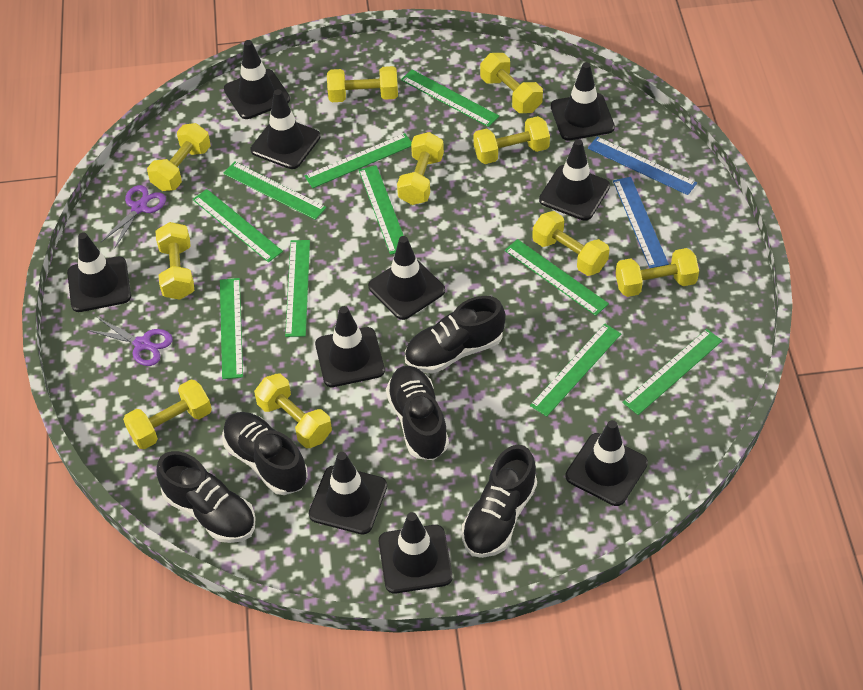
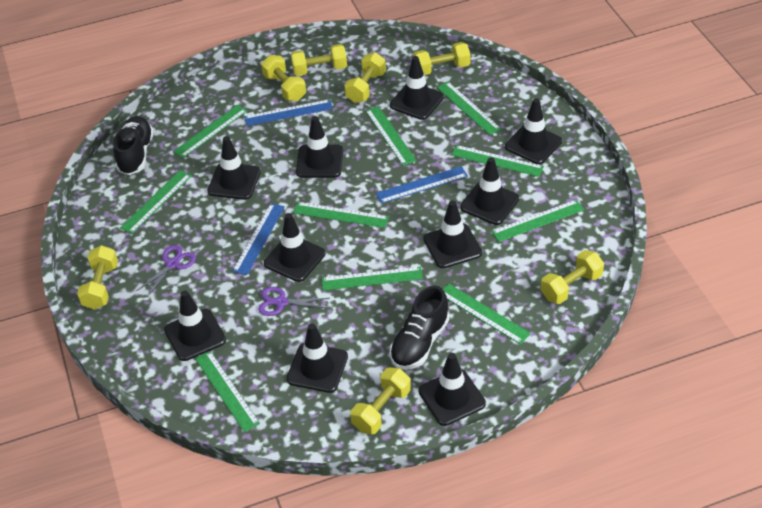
black shoe: [156,451,256,543] [222,412,308,495] [386,366,449,460] [405,296,506,374] [462,445,537,558] = 5 -> [113,116,154,175] [390,285,449,370] = 2
blue ruler: [588,136,697,195] [613,177,669,268] = 2 -> [232,203,285,275] [244,99,333,126] [376,166,468,204] = 3
yellow dumbbell: [123,379,212,449] [147,123,211,191] [155,222,194,300] [254,374,332,448] [327,66,398,102] [397,132,444,205] [473,116,550,164] [480,53,543,113] [532,211,610,276] [615,248,699,297] = 10 -> [77,245,118,310] [261,55,306,101] [291,44,347,76] [344,52,386,103] [350,367,411,434] [413,42,471,75] [541,250,604,304] = 7

